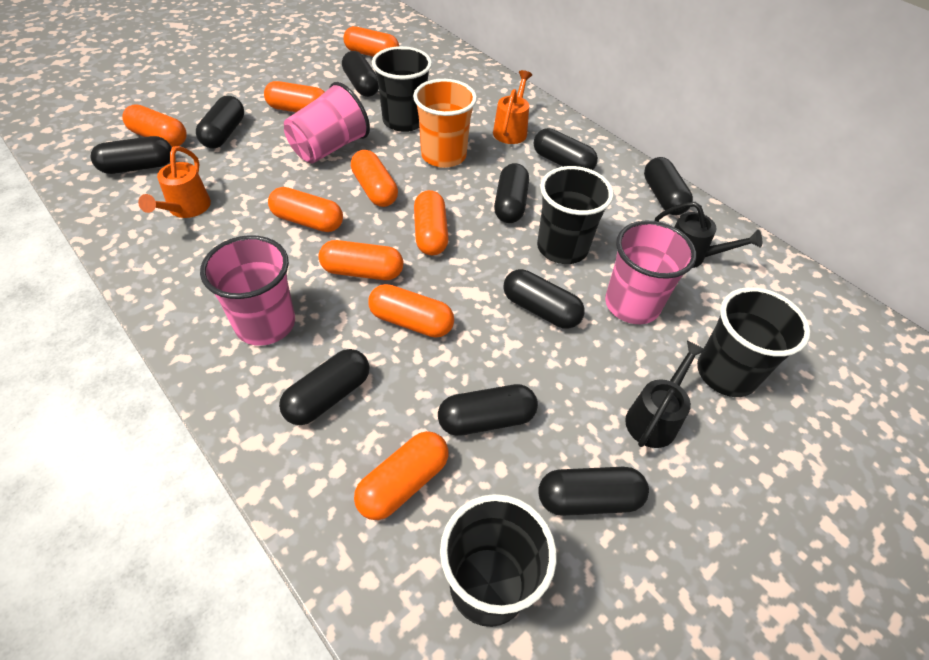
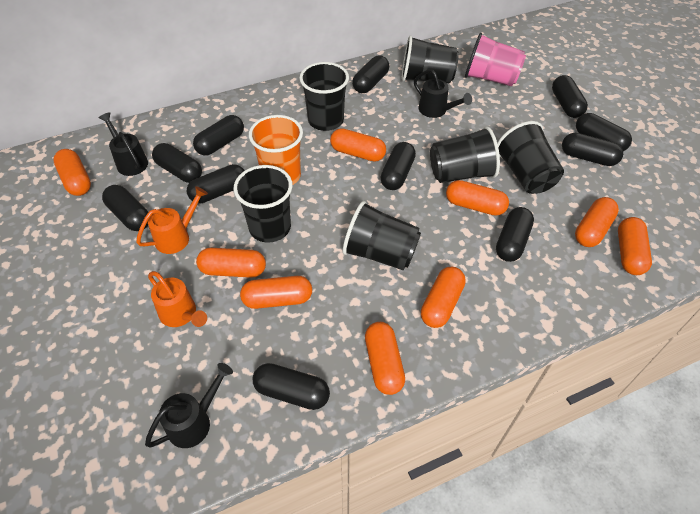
black capsule: [91,136,172,174] [196,96,244,148] [279,349,369,425] [342,51,379,97] [438,384,538,436] [494,163,529,223] [503,269,585,329] [534,128,598,170] [538,467,649,516] [644,157,693,215] = 10 -> [102,185,148,231] [152,143,202,183] [187,164,245,204] [193,115,244,156] [253,363,330,410] [352,55,389,93] [380,142,416,190] [496,207,534,262] [552,75,588,118] [562,133,623,166] [576,113,632,151] = 11
black cup: [372,46,432,132] [440,494,557,627] [537,166,613,264] [697,287,810,397] = 4 -> [234,165,293,243] [299,62,349,131] [343,201,421,270] [402,35,459,84] [430,127,500,183] [497,121,564,194] = 6
black watering can: [625,341,707,448] [655,202,762,268] = 2 -> [99,112,148,176] [145,363,233,448] [414,69,472,118] = 3
pink cup: [200,235,295,346] [284,82,370,164] [605,221,696,324] = 3 -> [465,33,526,86] = 1

